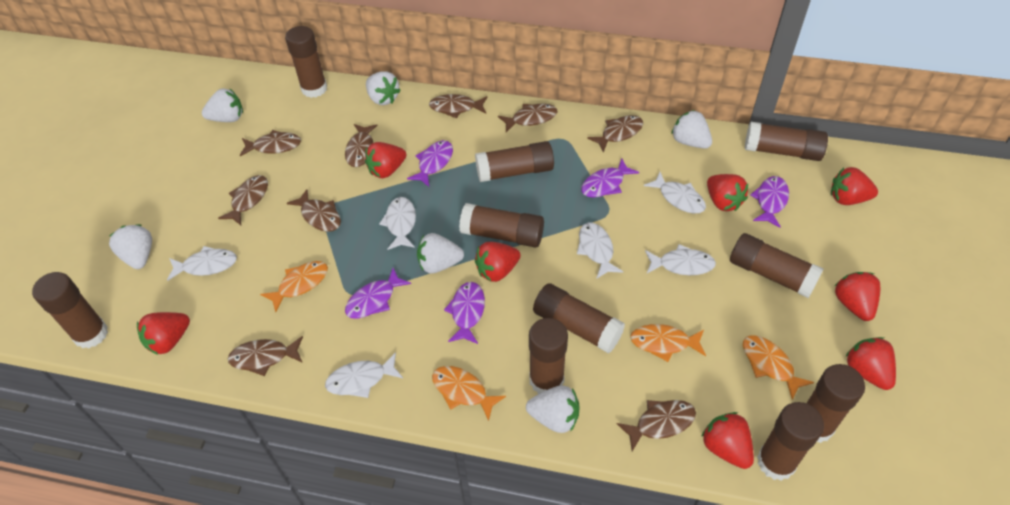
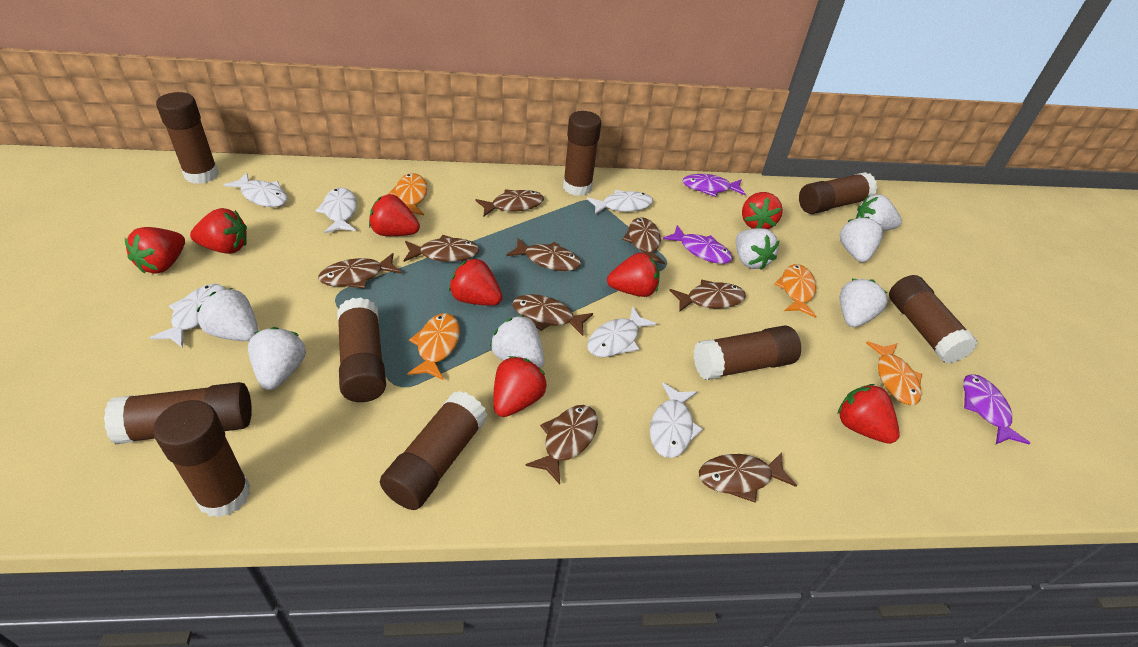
brown glue stick: [32,272,108,349] [285,26,327,98] [459,203,544,247] [475,141,554,182] [529,318,568,394] [533,283,625,353] [730,233,824,298] [745,122,828,161] [757,402,824,481] [806,364,865,443] = 10 -> [104,382,252,445] [153,400,250,518] [156,92,219,184] [337,297,386,402] [380,391,488,510] [563,111,601,196] [693,326,801,380] [799,172,877,214] [889,275,978,363] = 9
purple fish: [345,268,411,319] [407,140,453,187] [444,282,485,344] [581,158,639,198] [750,176,789,228] = 5 -> [663,225,733,264] [683,174,746,197] [963,374,1030,444] = 3
white strawberry: [109,224,152,269] [202,88,243,122] [366,71,401,105] [417,233,464,274] [526,385,579,433] [671,110,712,149] = 6 -> [197,288,258,341] [248,327,306,390] [490,315,544,369] [736,228,779,270] [840,216,883,262] [840,279,888,327] [856,194,902,231] = 7

